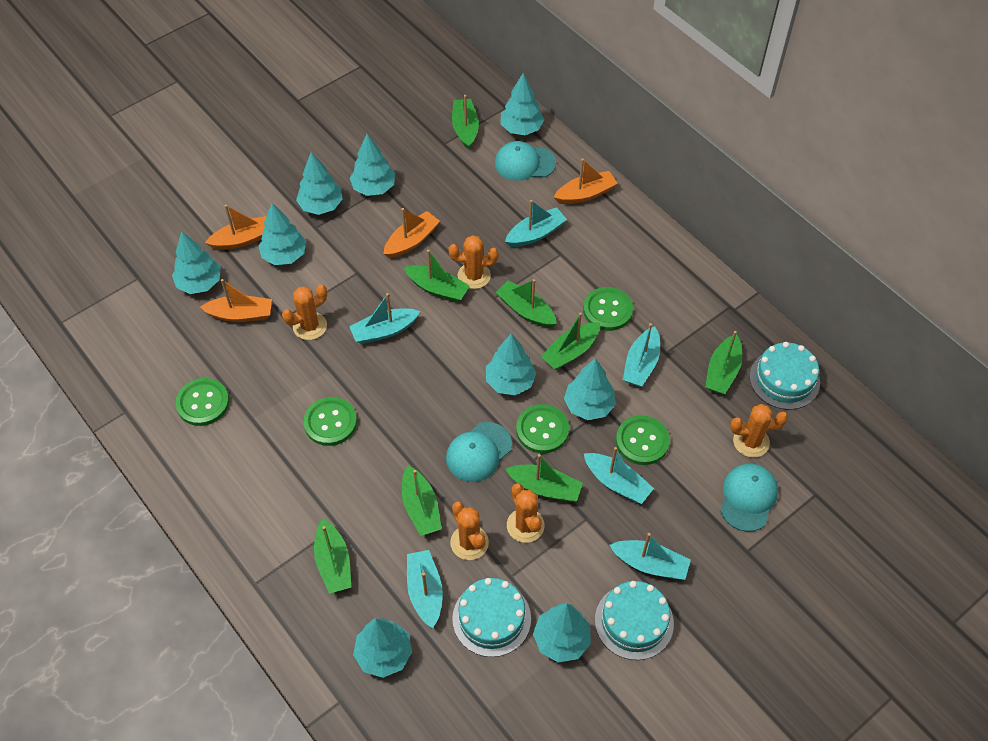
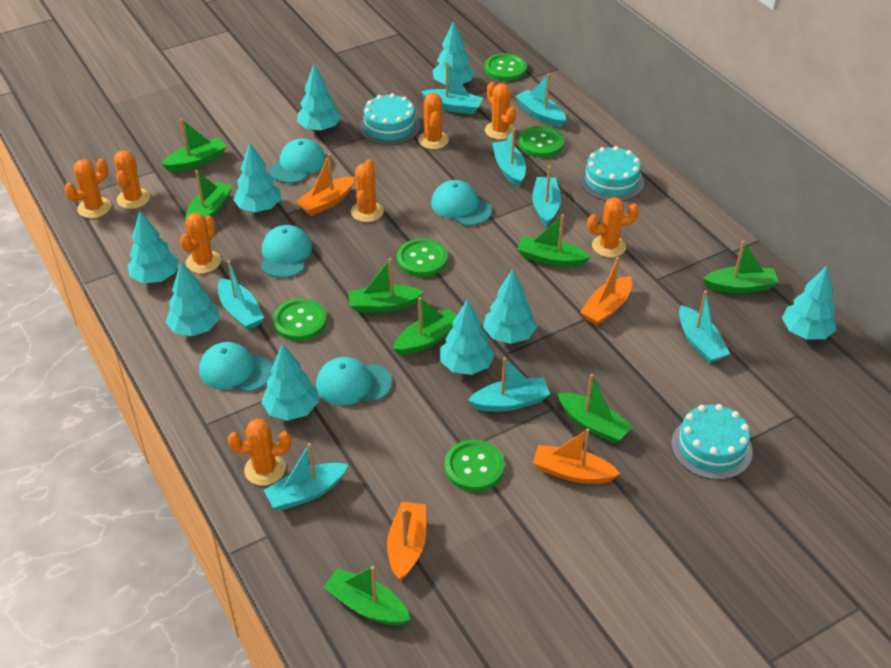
orange cactus: [282,285,327,340] [449,235,498,289] [450,501,489,560] [507,483,545,543] [730,404,788,458] = 5 -> [65,159,111,218] [114,150,150,209] [180,213,221,273] [228,419,291,486] [351,159,384,222] [418,93,449,149] [485,82,516,140] [587,197,639,257] = 8
turquoise boat: [349,293,420,344] [407,550,443,628] [505,200,567,247] [583,447,654,504] [609,533,691,580] [623,323,660,387] = 6 -> [218,260,264,330] [264,443,348,510] [421,61,483,114] [468,357,550,412] [492,128,526,187] [515,73,566,128] [532,166,561,227] [679,290,730,363] = 8
turquoise cap: [446,422,512,482] [495,141,556,181] [720,464,778,532] = 3 -> [199,342,272,392] [261,225,312,278] [270,138,326,183] [316,357,392,406] [431,180,492,226] = 5

